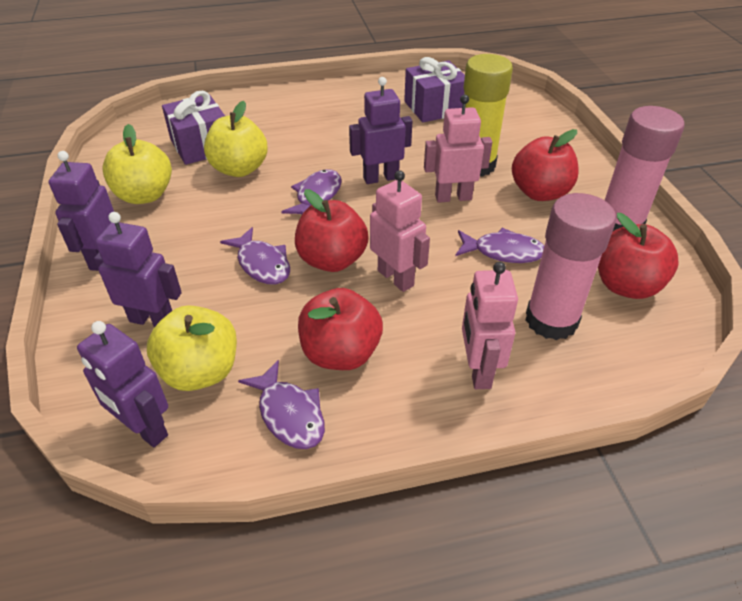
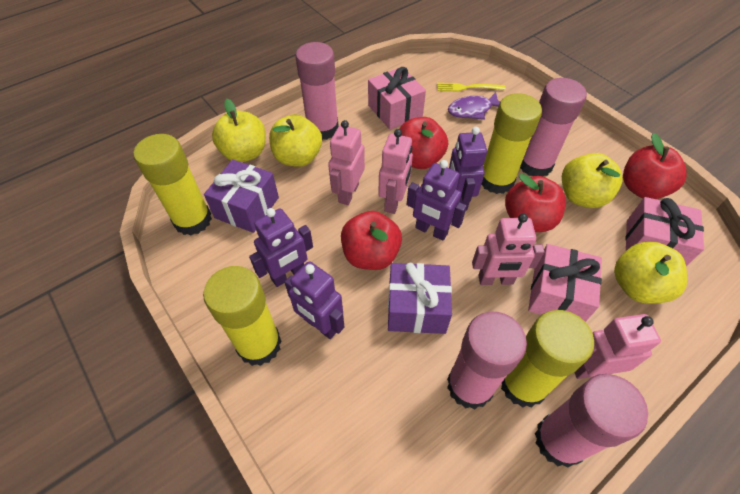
pink gift: none = 0 -> [368,67,426,130] [528,244,602,322] [626,197,704,266] = 3
pink glue stick: [526,193,616,340] [605,106,685,231] = 2 -> [296,42,339,140] [447,312,527,409] [520,78,587,176] [535,374,648,468] = 4
pink robot: [370,170,430,292] [424,95,492,203] [462,262,518,389] = 3 -> [328,120,365,205] [378,129,413,214] [472,214,545,285] [574,314,661,379] = 4
purple fish: [220,227,290,285] [238,360,325,449] [281,169,342,215] [455,228,544,263] = 4 -> [448,92,500,120] = 1
yellow apple: [102,124,172,204] [147,305,237,391] [204,101,268,177] = 3 -> [212,99,265,162] [269,114,322,167] [562,153,622,208] [614,241,687,304] = 4
yellow fork: none = 0 -> [437,83,506,92] = 1
yellow glue stick: [464,54,513,177] = 1 -> [134,134,212,235] [203,266,281,366] [481,93,542,194] [501,310,594,408] = 4

